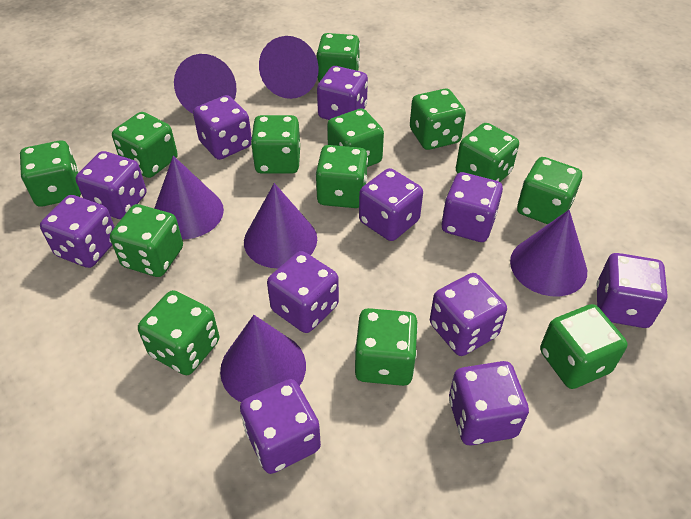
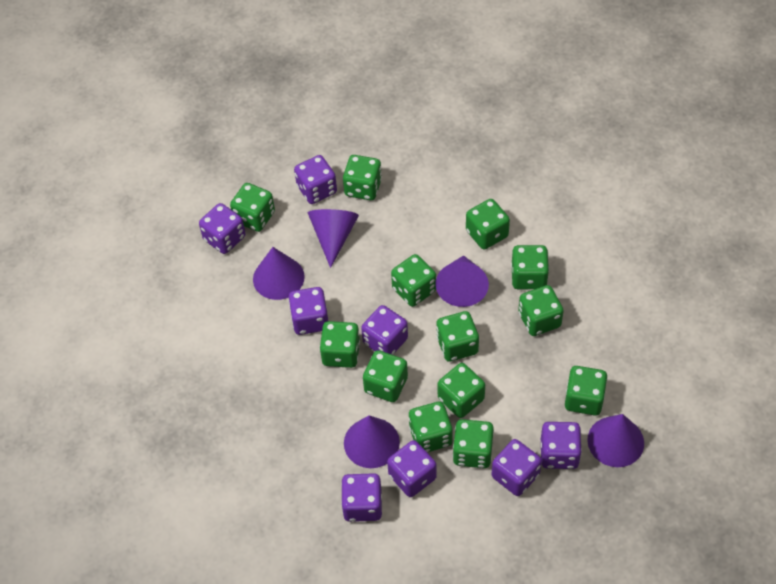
purple cone: [154,156,224,239] [174,54,237,114] [220,315,306,402] [244,183,317,268] [259,36,319,99] [510,210,587,296] = 6 -> [253,247,305,300] [308,209,359,268] [344,415,400,468] [435,255,489,307] [587,414,644,467] = 5
purple dice: [40,195,115,268] [76,151,147,219] [193,95,252,160] [240,379,321,474] [267,251,339,333] [317,66,368,120] [359,168,423,241] [430,273,507,356] [442,172,503,242] [449,361,529,445] [596,253,668,328] = 11 -> [199,203,246,254] [288,287,328,335] [294,155,337,204] [341,473,382,522] [361,305,408,355] [387,440,437,497] [492,439,542,496] [541,422,582,469] = 8

